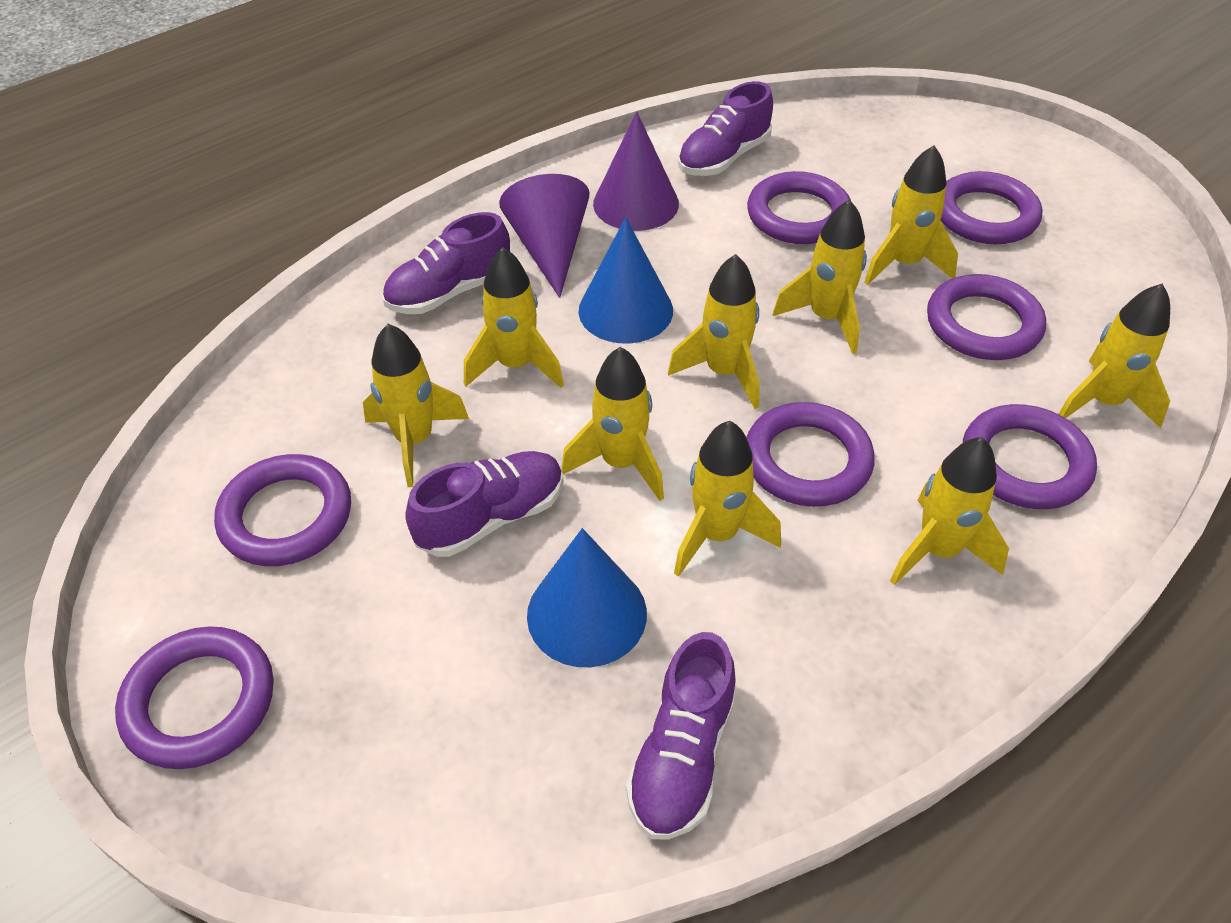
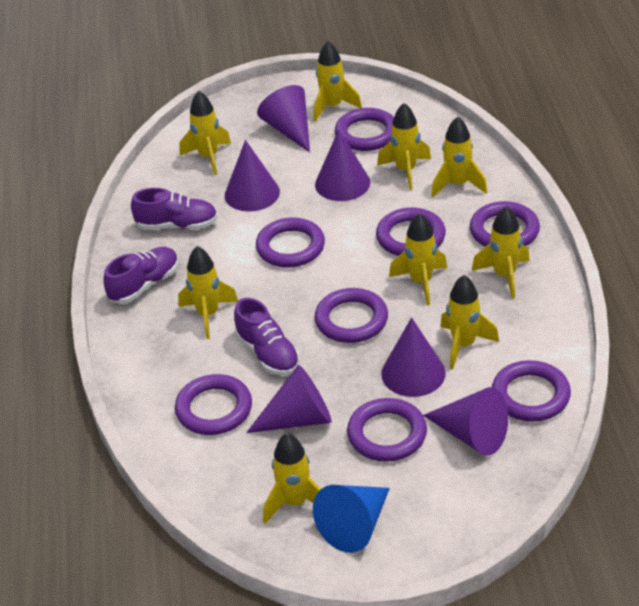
blue cone: [527,528,647,667] [579,217,673,344] = 2 -> [313,485,390,553] = 1
purple cone: [499,174,589,298] [593,111,679,231] = 2 -> [225,140,280,212] [246,365,332,433] [257,85,310,152] [315,130,370,201] [381,317,446,397] [423,387,508,456] = 6
purple ring: [115,626,274,769] [214,454,351,566] [746,402,875,507] [747,171,851,244] [927,274,1046,360] [941,171,1042,244] [963,404,1097,509] = 7 -> [175,374,252,435] [256,217,325,268] [315,288,388,343] [335,108,394,151] [347,398,427,462] [376,208,446,256] [470,201,540,247] [492,360,571,422] = 8
purple shoe: [383,212,510,314] [405,451,563,557] [626,632,737,839] [678,81,773,176] = 4 -> [104,247,179,304] [131,188,218,230] [234,298,300,376] = 3

